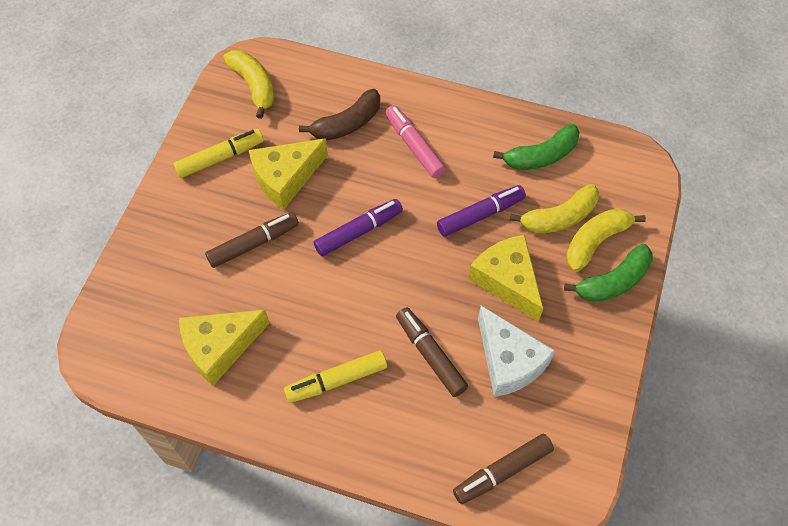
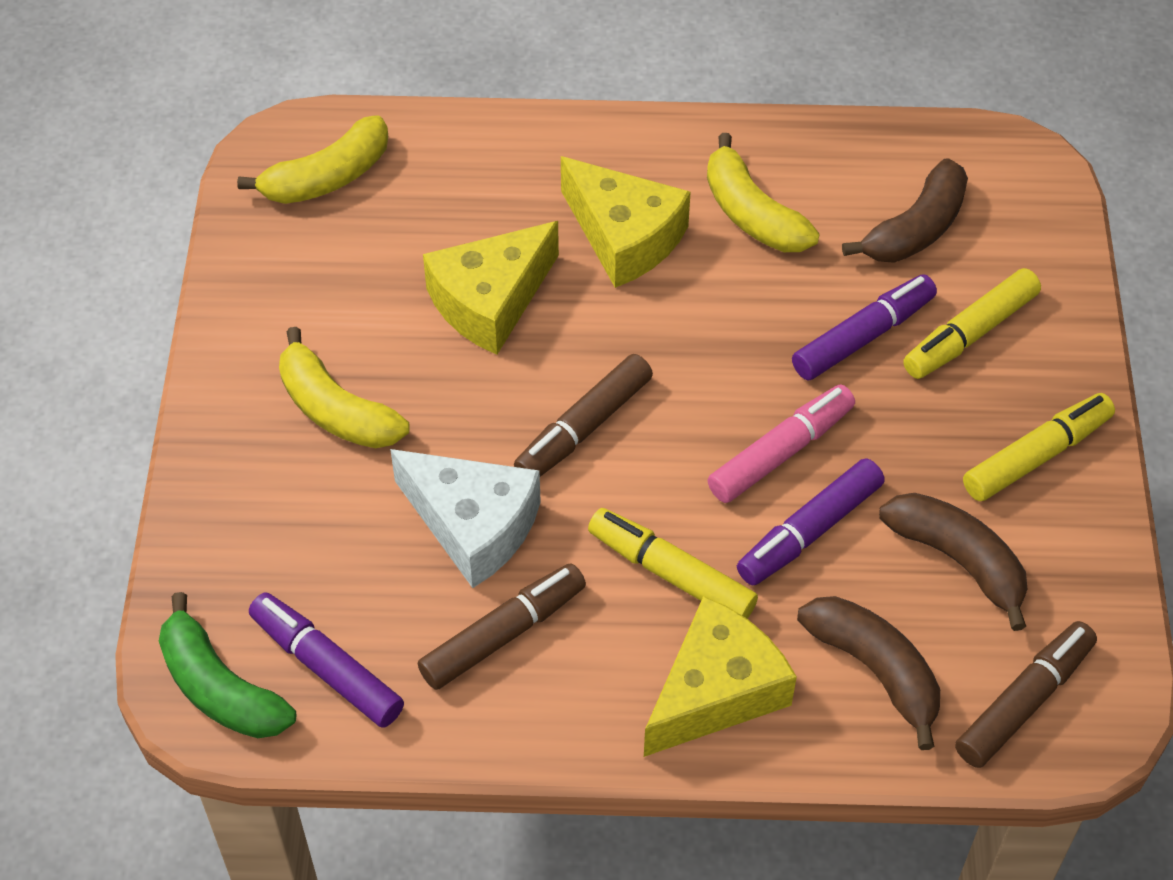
brown banana: [299,89,380,140] = 1 -> [797,596,940,750] [842,158,968,263] [879,493,1027,631] = 3
green banana: [493,124,580,170] [564,244,653,302] = 2 -> [159,592,296,738] = 1
purple marker: [314,199,403,256] [437,185,526,237] = 2 -> [249,592,404,727] [737,458,885,586] [792,274,937,380] = 3
yellow marker: [173,129,264,178] [284,350,387,403] = 2 -> [588,508,758,619] [903,268,1041,379] [963,393,1115,501] = 3

